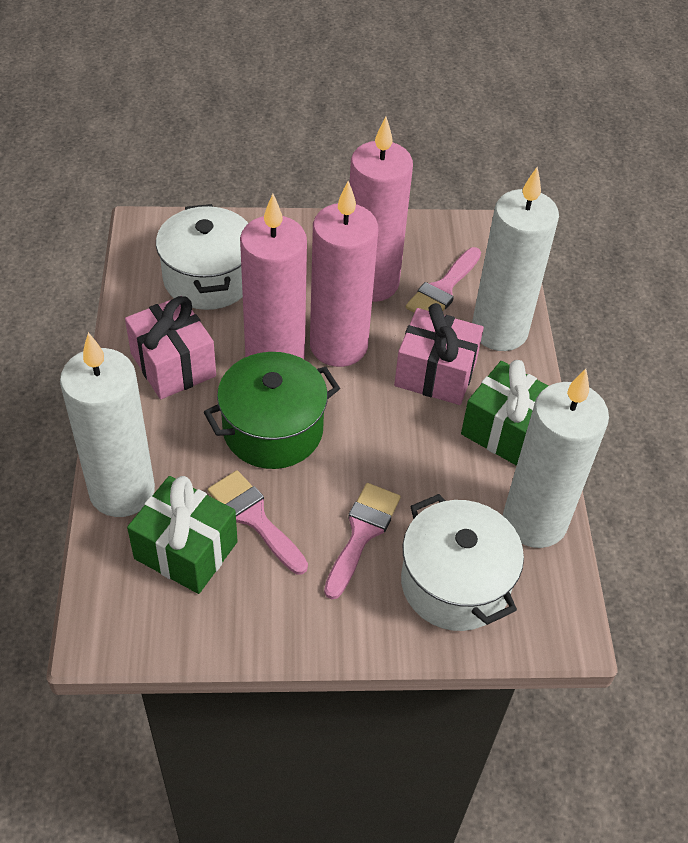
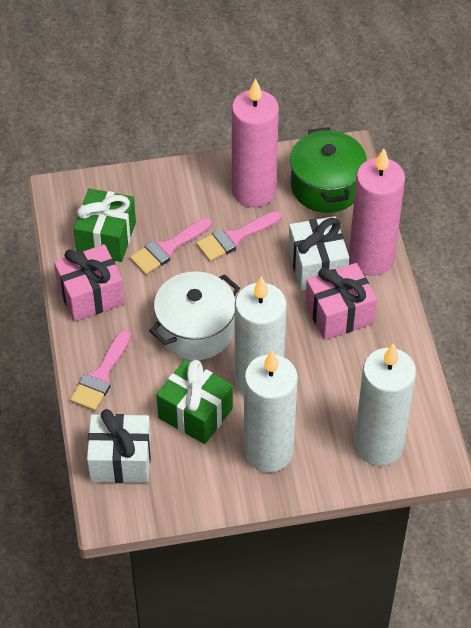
pink candle: [240,194,307,359] [310,181,378,367] [350,117,413,302] = 3 -> [232,78,279,207] [349,148,405,276] = 2
white gift: none = 0 -> [87,409,151,483] [288,216,349,290] = 2
white pot: [156,204,248,310] [401,494,524,631] = 2 -> [149,271,240,360] = 1

